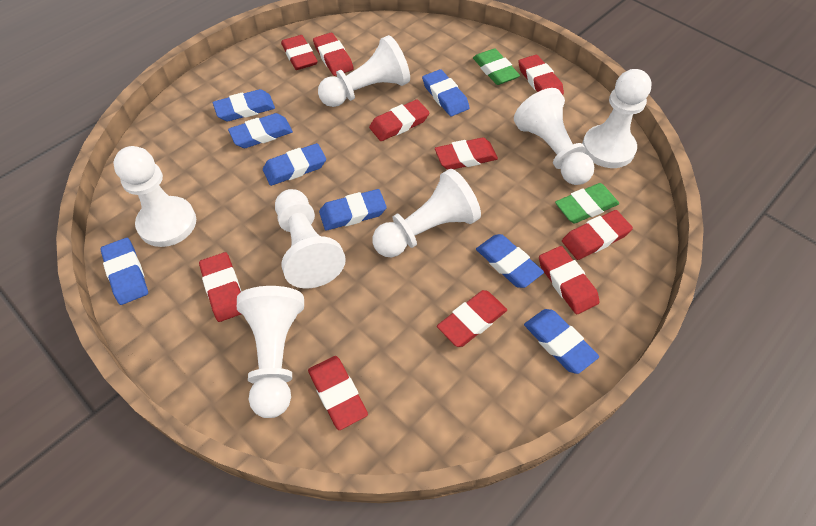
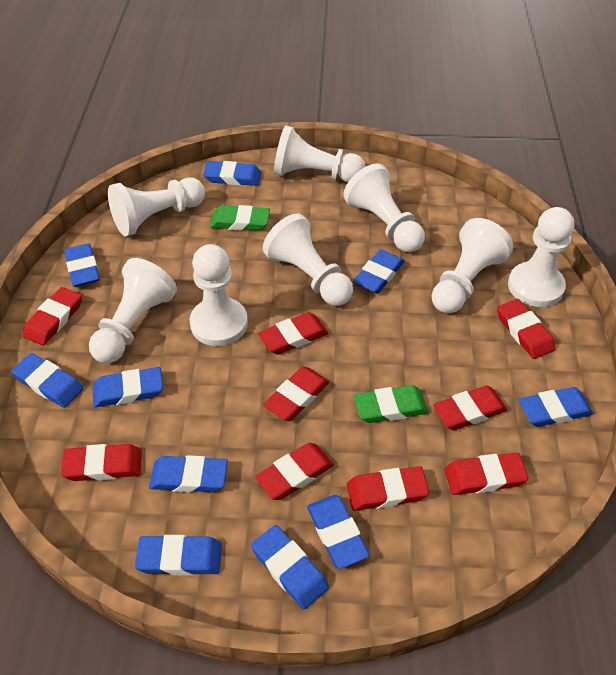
blue eraser: [100,238,148,305] [213,89,275,121] [228,113,293,148] [263,143,326,186] [319,189,387,231] [422,69,470,116] [476,234,544,288] [524,309,599,374] = 8 -> [11,353,84,408] [64,243,100,287] [92,367,163,408] [135,535,222,576] [149,455,228,492] [203,161,262,186] [251,525,329,609] [307,495,370,569] [353,250,404,293] [518,387,593,427] = 10
red eraser: [199,252,242,322] [281,35,318,70] [308,356,368,430] [313,33,354,76] [369,99,429,141] [435,137,498,170] [437,290,507,347] [519,55,564,95] [539,246,599,314] [562,210,633,260] = 10 -> [23,287,82,346] [61,444,142,481] [255,443,334,500] [258,312,328,355] [263,367,329,421] [347,466,429,511] [433,385,507,430] [445,453,528,495] [497,299,555,359] = 9
white pawn: [113,146,196,247] [237,286,304,418] [275,189,346,288] [318,35,410,107] [373,169,481,257] [514,88,594,185] [582,69,652,168] = 7 -> [89,258,177,363] [108,177,205,236] [189,244,248,346] [263,214,353,306] [274,125,366,182] [343,164,425,252] [432,218,513,313] [508,207,574,307] = 8

